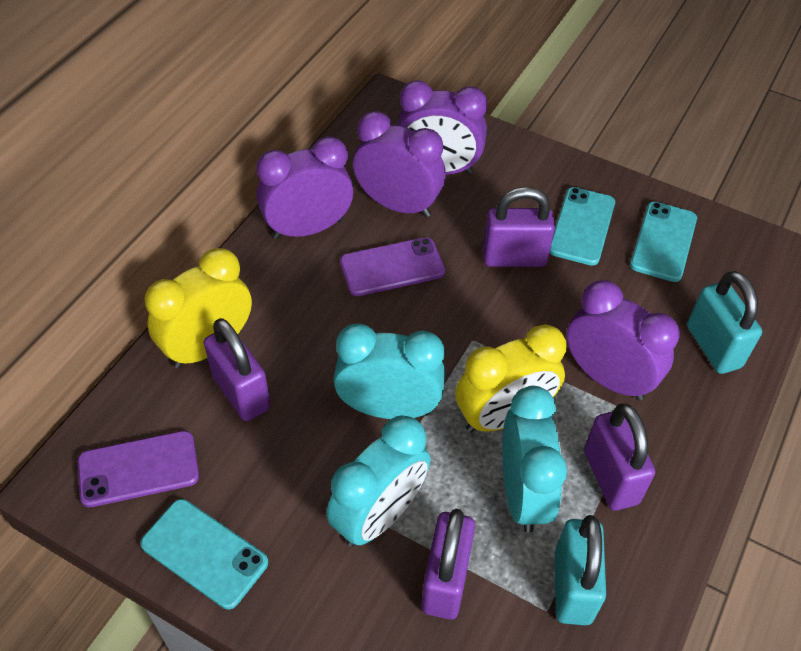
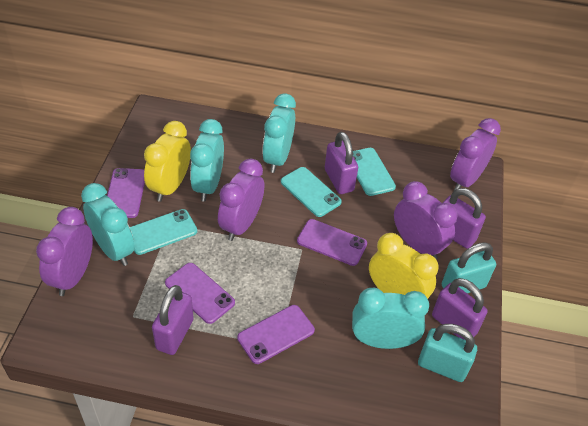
purple phone: [78,431,199,507] [340,237,445,296] = 2 -> [107,168,145,218] [165,263,235,324] [237,305,315,364] [297,219,367,266] = 4
turquoise clock: [326,415,430,547] [333,324,445,419] [502,386,567,533] = 3 -> [81,183,135,266] [190,119,224,202] [262,93,296,173] [352,288,429,349] = 4

